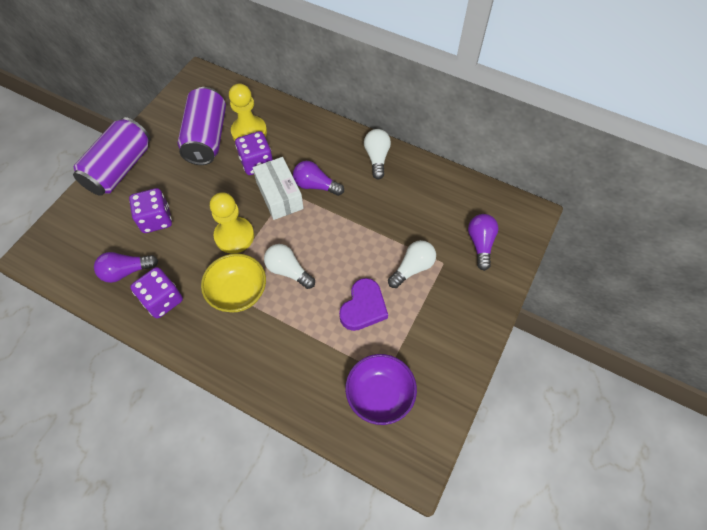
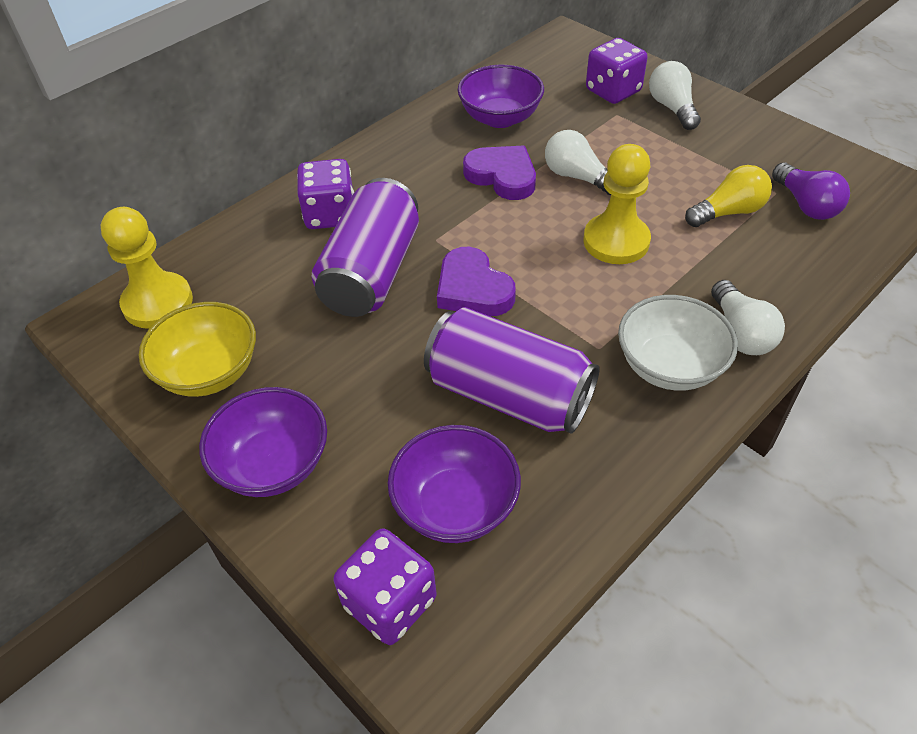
purple bowl: [345,354,417,425] = 1 -> [199,387,327,497] [388,425,521,543] [458,65,544,128] = 3
purple heart: [339,278,388,331] = 1 -> [437,247,516,316] [463,145,536,200] = 2
purple light bulb: [94,252,158,283] [293,161,344,196] [468,214,499,271] = 3 -> [772,163,850,220] = 1
white bowl: none = 0 -> [618,295,738,391] = 1
white box: [253,157,304,220] = 1 -> none = 0
yellow light bulb: none = 0 -> [685,165,772,227] = 1

